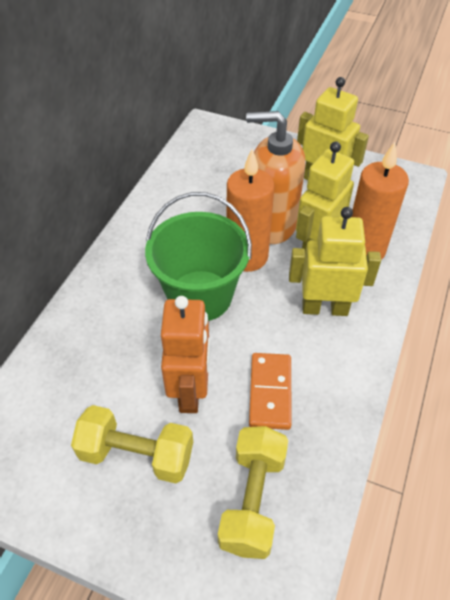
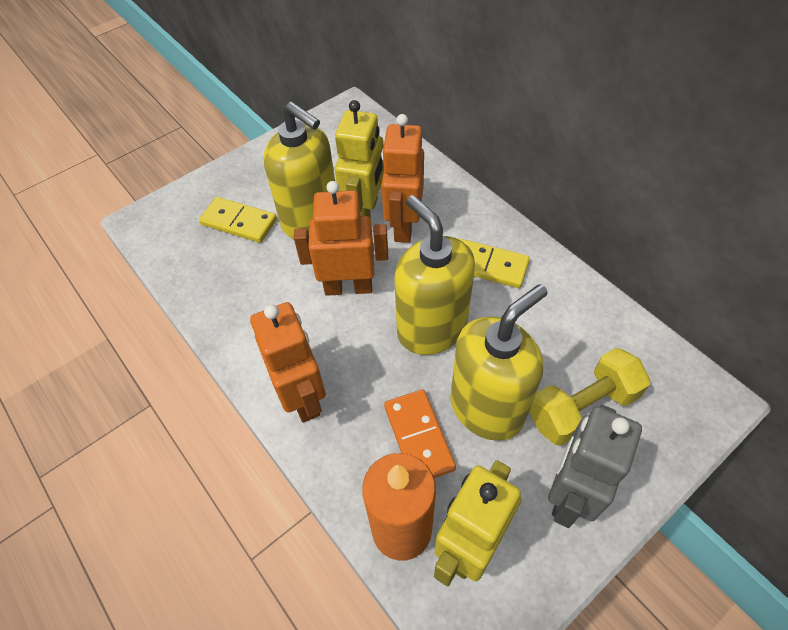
green bucket: [145,192,252,321] = 1 -> none = 0
grey robot: none = 0 -> [548,405,642,528] = 1
orange candle: [227,149,275,272] [352,142,409,260] = 2 -> [362,453,436,561] = 1
orange robot: [161,296,210,413] = 1 -> [250,302,326,423] [294,181,388,296] [381,114,424,243] = 3
orange soap dispenser: [246,111,305,244] = 1 -> none = 0
yellow domino: none = 0 -> [199,197,277,243] [459,238,530,288] = 2
yellow dumbbell: [71,405,193,483] [218,426,288,559] = 2 -> [529,348,651,446] = 1
yellow robot: [289,207,381,316] [296,141,354,253] [297,77,369,180] = 3 -> [335,100,384,219] [434,460,521,587] = 2
yellow soap dispenser: none = 0 -> [263,102,335,239] [394,195,475,355] [450,284,548,441] = 3

